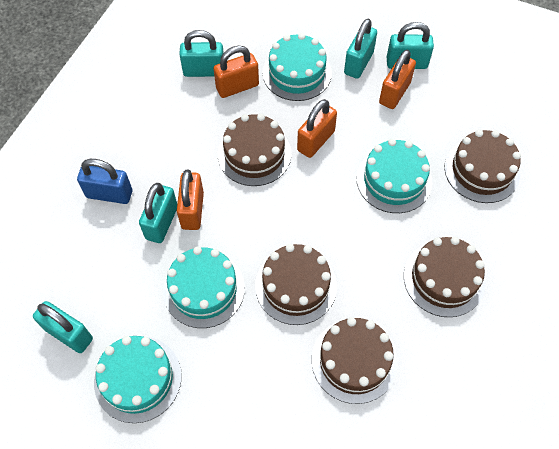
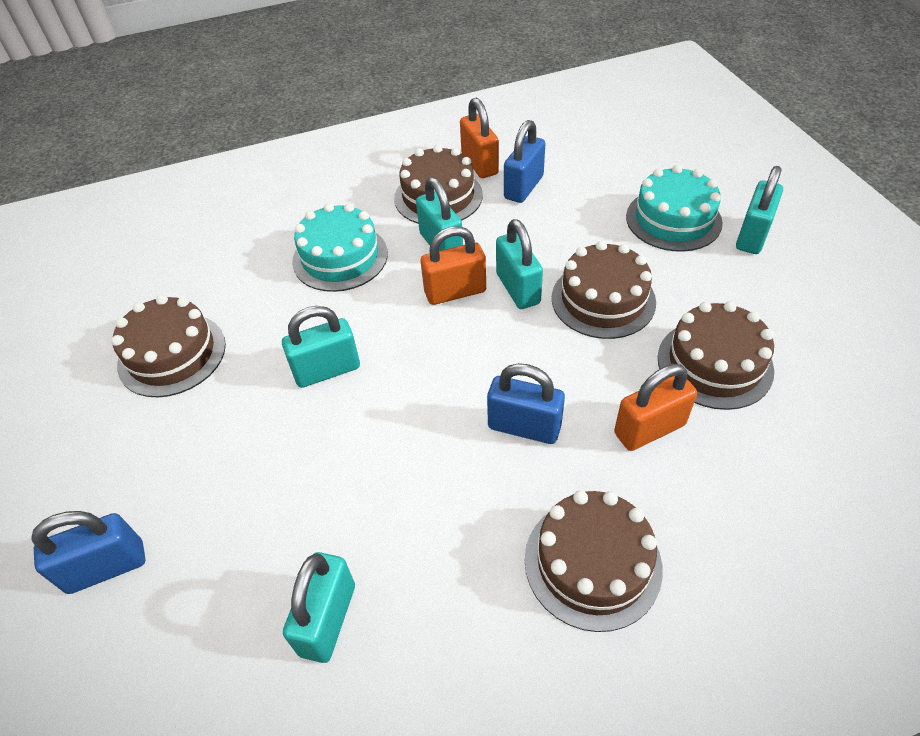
blue padlock: [77,159,132,204] = 1 -> [31,511,146,594] [487,363,565,444] [504,120,545,203] = 3
orange padlock: [177,170,204,230] [213,46,259,98] [297,99,337,158] [379,50,416,109] = 4 -> [421,226,486,305] [460,98,499,178] [614,364,697,451] = 3
turquoise cake: [94,336,182,423] [163,246,245,328] [263,33,332,101] [357,139,432,213] = 4 -> [292,203,388,292] [626,165,723,252] = 2

